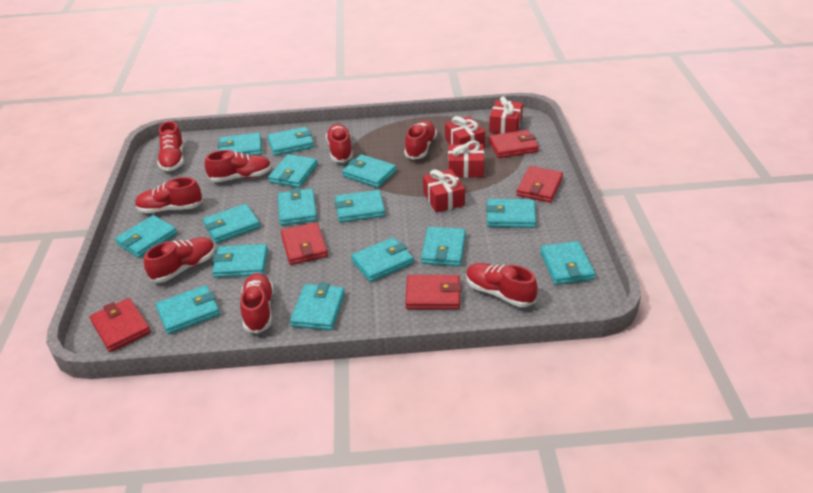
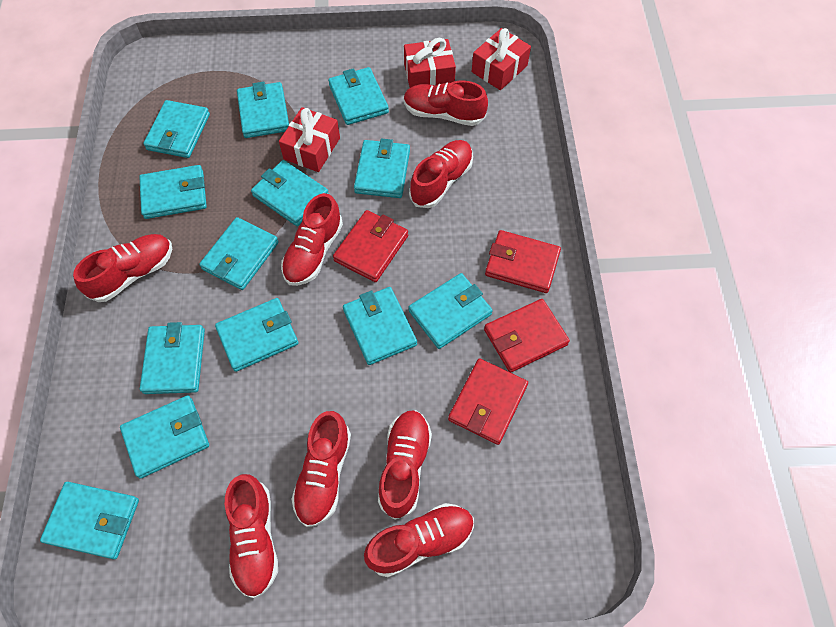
red gift: [423,169,465,213] [445,116,485,148] [448,140,484,178] [489,97,523,134] = 4 -> [279,107,340,172] [404,38,456,88] [472,28,531,90] = 3
red wallet: [89,298,151,352] [281,222,328,265] [405,275,462,309] [489,130,539,158] [516,166,563,202] = 5 -> [333,210,408,282] [448,358,528,445] [484,299,570,373] [485,230,561,293] = 4
turquoise wallet: [115,215,177,258] [156,285,220,334] [203,204,260,243] [212,244,268,278] [218,133,262,155] [267,127,314,156] [268,154,318,188] [278,188,317,225] [290,283,345,330] [335,190,385,222] [342,154,396,188] [351,237,414,282] [421,227,466,266] [486,199,536,228] [540,241,595,285] = 15 -> [40,482,139,559] [120,395,209,479] [139,165,207,219] [140,322,205,394] [143,100,210,158] [199,217,279,290] [215,298,298,372] [237,82,289,138] [251,160,329,226] [328,67,389,125] [343,287,417,365] [354,139,410,198] [409,273,493,349] = 13

